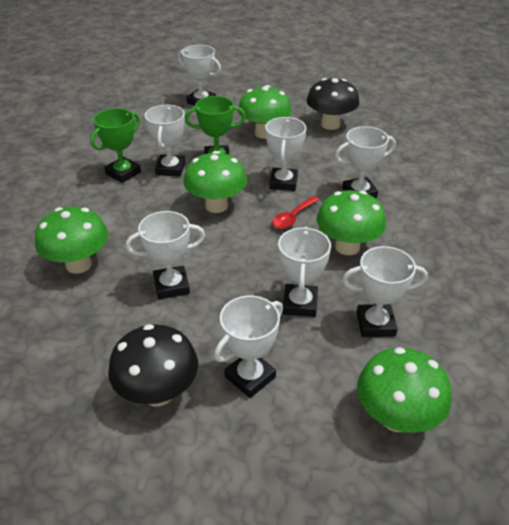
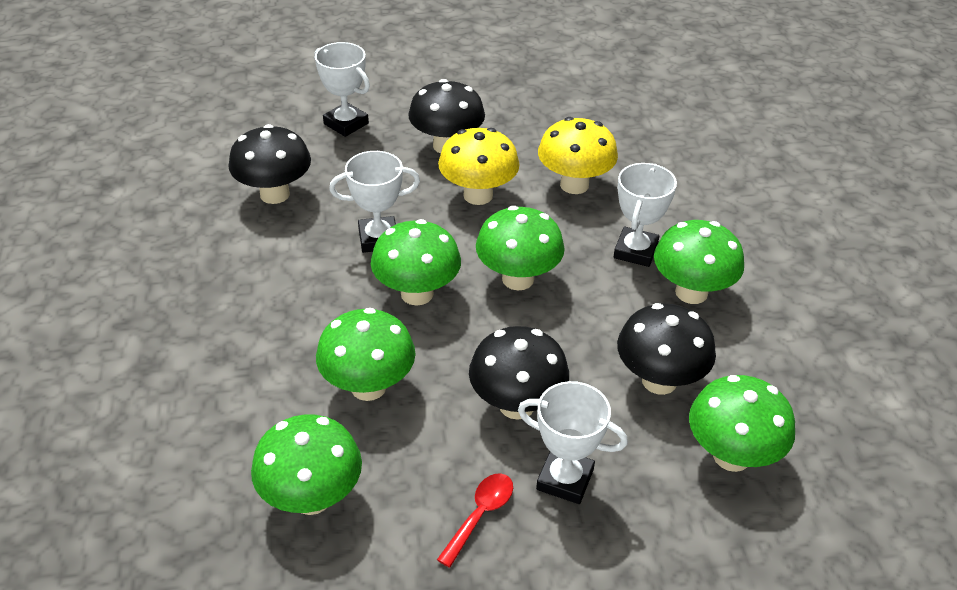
black mushroom: [108,324,198,406] [307,78,359,130] = 2 -> [229,124,311,204] [408,79,485,153] [469,326,569,420] [617,303,716,395] = 4
green mushroom: [35,207,108,274] [184,151,247,213] [238,85,292,139] [317,190,386,255] [357,347,452,433] = 5 -> [251,415,362,515] [316,308,415,401] [371,219,461,306] [476,206,565,290] [654,220,744,304] [689,375,795,472] = 6
green trophy: [91,108,141,183] [185,96,246,155] = 2 -> none = 0
white trophy: [126,211,205,299] [145,105,185,177] [178,45,221,106] [214,296,283,398] [265,117,306,191] [278,227,331,317] [335,126,396,199] [342,246,428,337] = 8 -> [314,42,370,137] [329,151,420,253] [518,381,628,504] [614,163,677,267] = 4
yellow mushroom: none = 0 -> [438,128,520,205] [538,117,618,194] = 2

